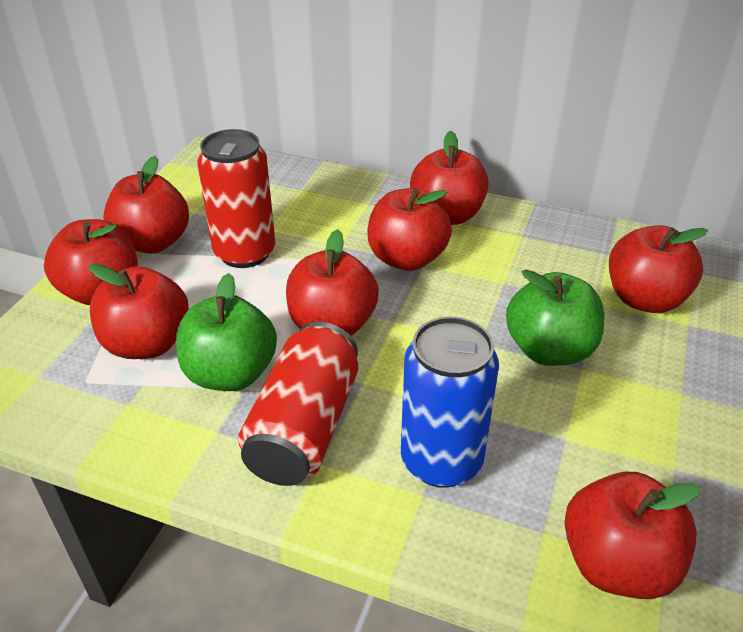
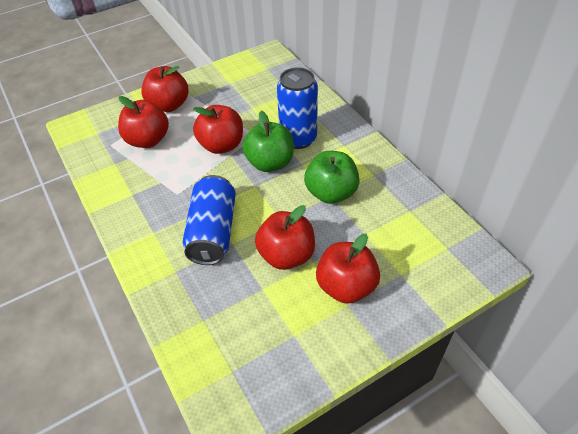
blue can: [401,317,499,488] = 1 -> [183,175,236,265] [277,67,318,149] = 2
red apple: [44,219,138,305] [89,264,189,359] [103,156,189,254] [286,229,379,336] [367,188,452,271] [410,131,489,225] [564,472,701,599] [609,225,708,313] = 8 -> [118,96,169,148] [141,66,189,112] [193,105,243,154] [255,205,315,270] [316,234,380,304] = 5
red can: [197,129,275,268] [238,322,358,486] = 2 -> none = 0

